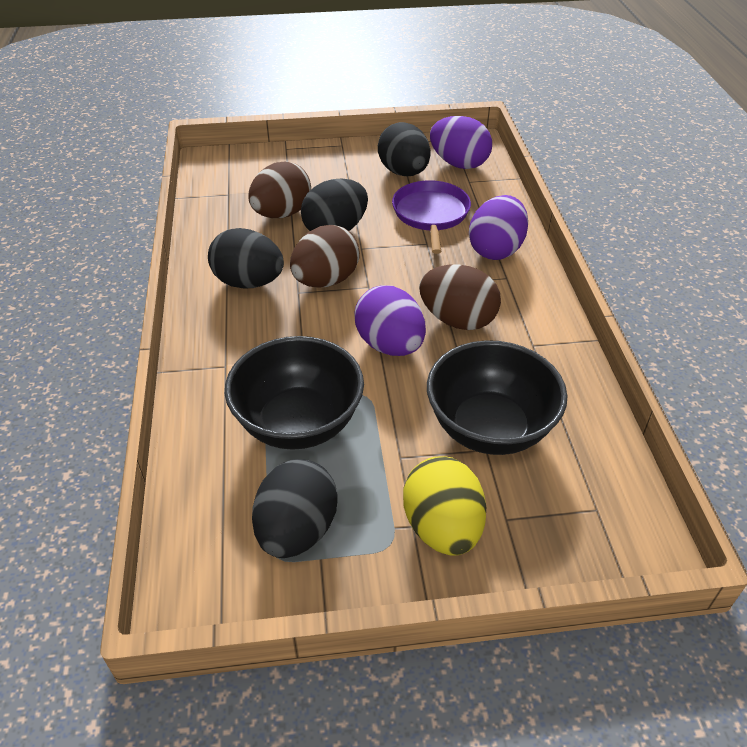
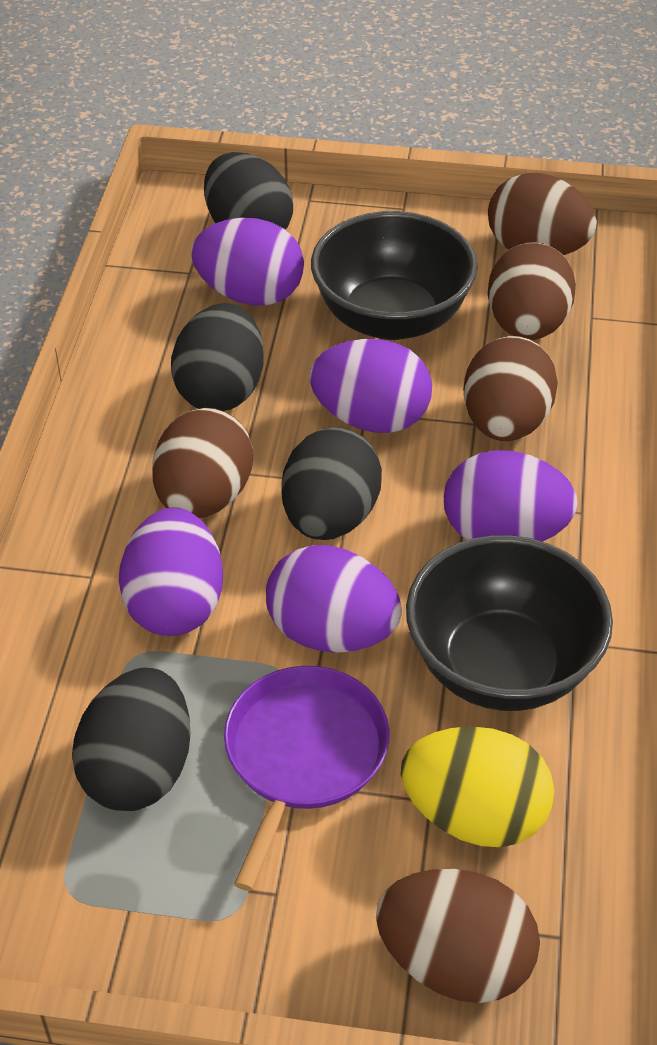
brown egg: [248,161,311,218] [290,225,360,287] [419,264,501,330] = 3 -> [152,408,253,518] [376,869,540,1003] [464,336,558,441] [488,173,597,255] [488,242,576,340] = 5
purple egg: [354,285,426,356] [430,116,492,169] [469,195,528,260] = 3 -> [119,508,223,636] [191,218,304,305] [266,545,402,653] [309,339,432,433] [444,450,578,542] = 5

